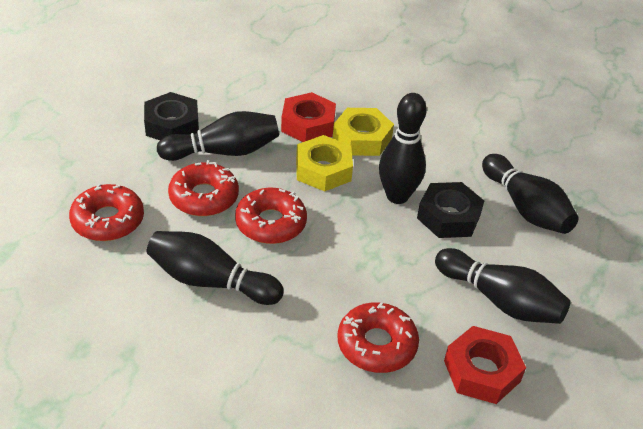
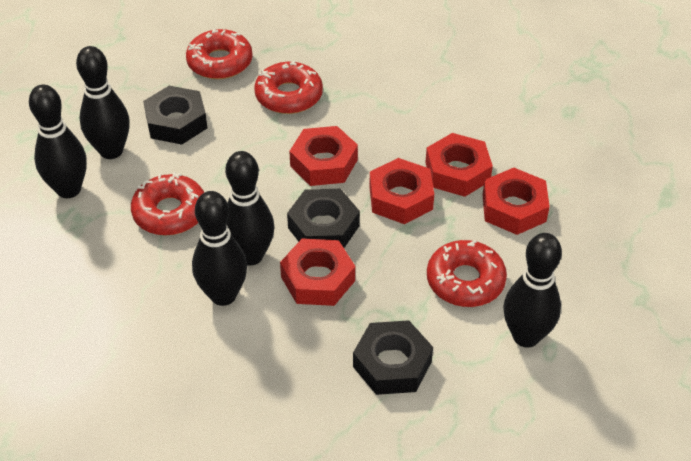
black nut: [144,92,199,140] [417,182,484,238] = 2 -> [143,86,207,145] [287,189,360,248] [353,320,433,395] = 3
red nut: [281,92,336,142] [444,326,526,404] = 2 -> [280,238,355,306] [289,126,358,186] [369,158,434,224] [425,133,493,197] [483,168,550,235] = 5
yellow nut: [296,135,353,191] [333,108,394,156] = 2 -> none = 0

